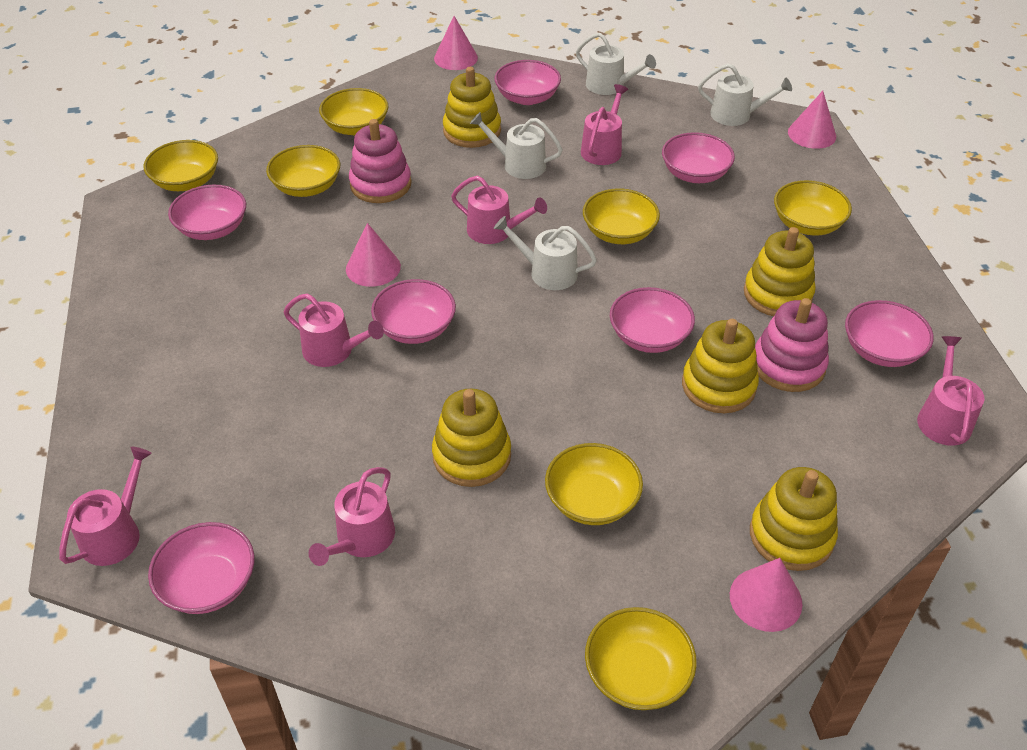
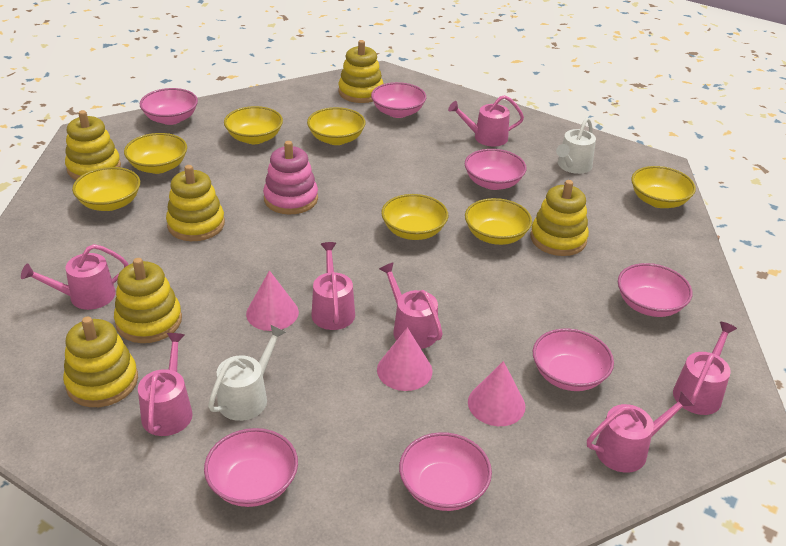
pink cone: [346,223,401,287] [434,16,478,70] [730,558,803,632] [788,91,836,149] = 4 -> [246,270,299,331] [377,327,433,391] [468,361,525,426] = 3
pink stacking toy: [349,119,412,203] [755,298,829,392] = 2 -> [263,141,318,215] = 1
pink watering can: [59,447,152,566] [284,293,384,367] [309,467,395,566] [451,176,547,244] [581,84,628,165] [917,336,984,446] = 6 -> [21,244,128,310] [138,333,193,436] [311,242,355,330] [379,262,443,349] [448,95,524,147] [587,391,694,473] [673,322,737,415] = 7
white watering can: [470,112,563,179] [493,216,597,290] [576,33,656,95] [698,64,792,126] = 4 -> [208,325,286,421] [556,117,596,174] = 2
yellow stacking toy: [432,389,511,487] [443,67,501,148] [682,319,759,413] [744,227,816,316] [750,467,838,571] = 5 -> [63,316,138,407] [65,110,121,180] [114,258,182,343] [166,165,225,241] [338,40,384,103] [530,180,589,256] = 6

